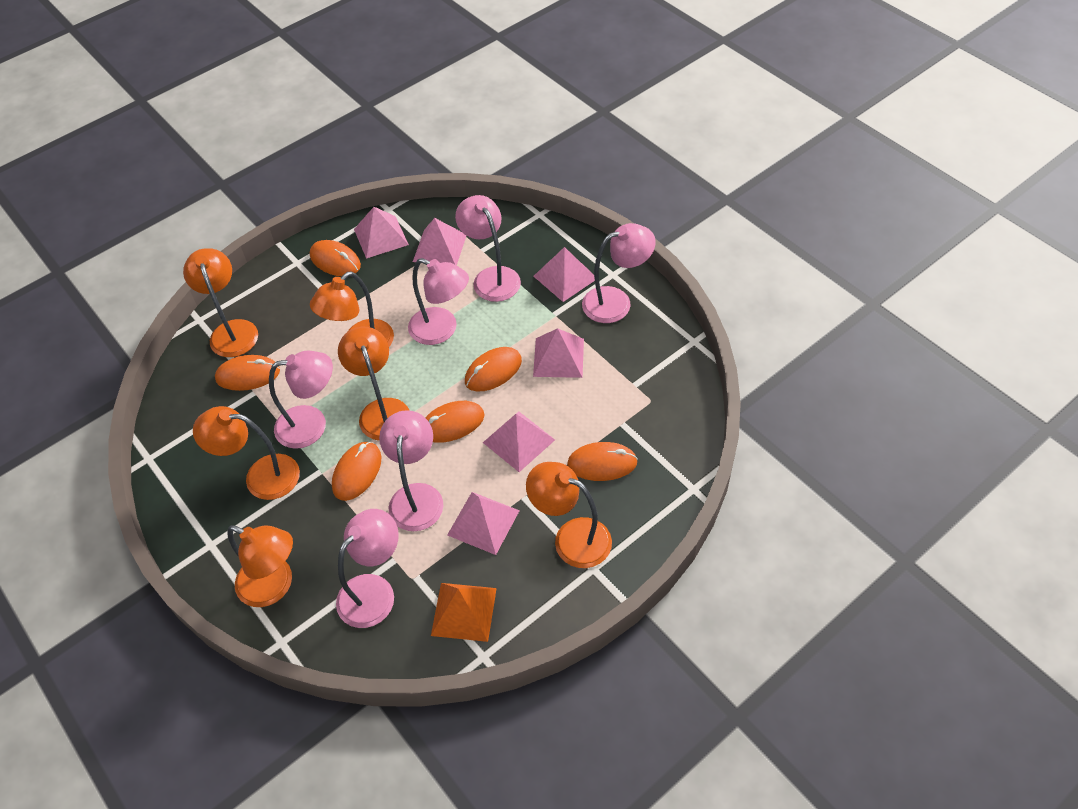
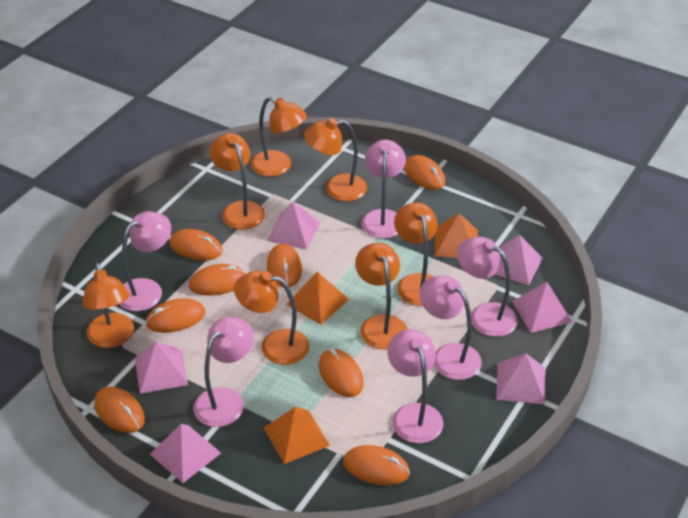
orange lamp: [183,248,258,357] [193,406,300,500] [227,525,293,607] [310,272,394,347] [338,327,410,441] [526,462,612,568] = 6 -> [83,263,134,348] [209,133,265,230] [234,271,310,365] [251,97,307,177] [304,118,367,201] [355,243,407,349] [394,202,438,306] = 7
orange mouse: [215,355,280,391] [310,240,361,276] [332,441,381,501] [425,401,484,443] [465,347,522,391] [567,442,638,481] = 6 -> [94,387,145,433] [145,298,205,333] [169,229,223,260] [189,264,246,296] [267,244,302,287] [319,349,364,397] [343,445,410,485] [404,155,445,190] = 8
orange pyramid: [431,583,497,642] = 1 -> [264,407,330,464] [286,272,349,325] [434,213,478,258] = 3

